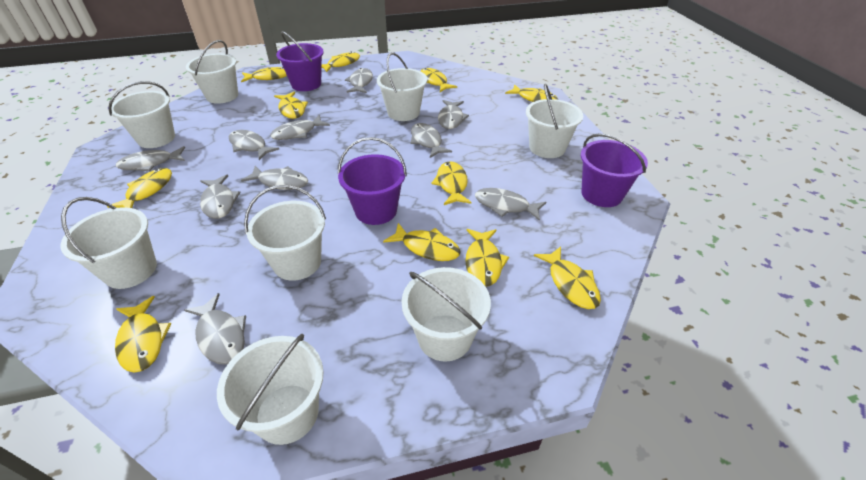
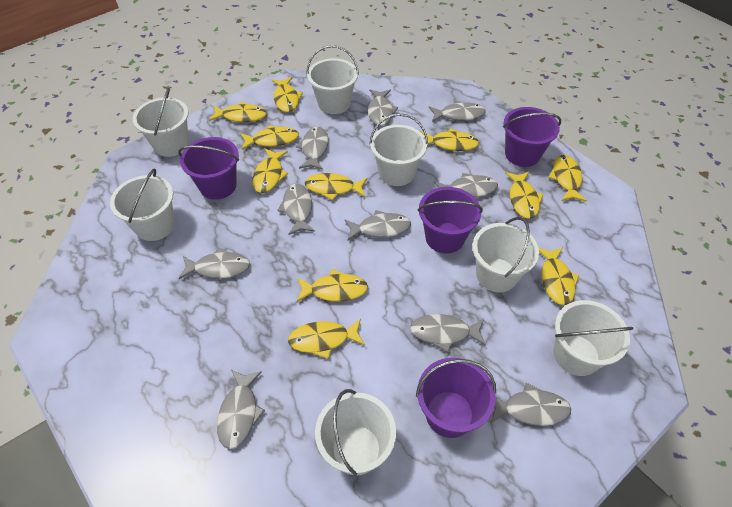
purple bucket: [276,31,324,91] [338,137,407,225] [581,134,648,207] = 3 -> [178,137,239,200] [416,358,496,438] [418,187,483,253] [503,107,561,167] = 4
white bucket: [61,197,157,289] [108,81,175,148] [186,40,238,104] [217,334,324,445] [244,185,326,281] [377,52,427,121] [401,267,491,361] [526,84,583,158] = 8 -> [110,169,175,241] [133,88,189,157] [306,45,359,114] [315,389,396,476] [369,113,428,186] [472,217,539,292] [554,300,633,376] = 7

